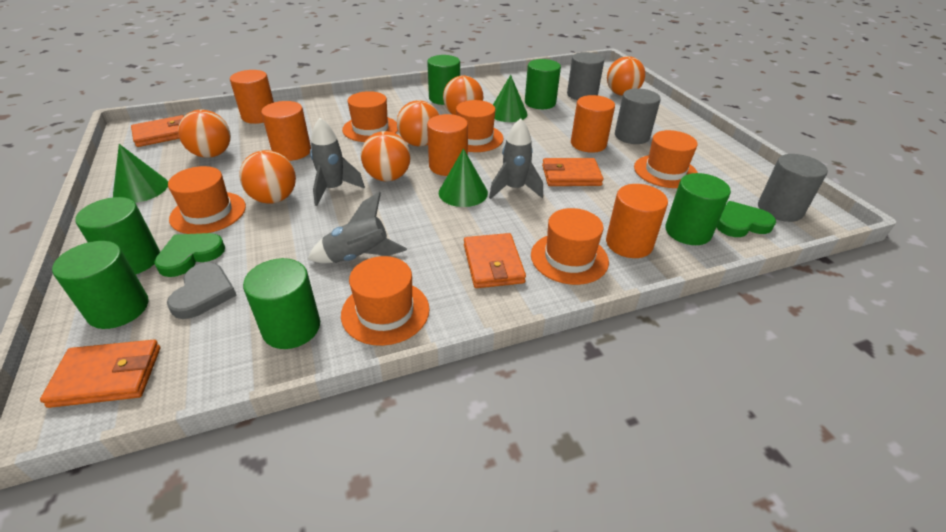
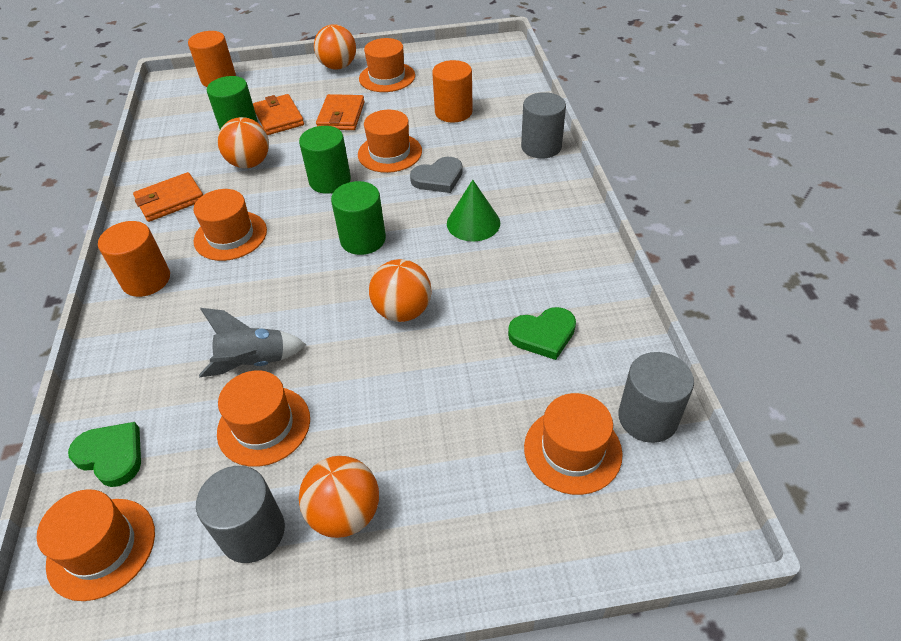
green cone: [113,144,168,203] [439,148,488,207] [493,75,527,122] = 3 -> [447,180,500,242] = 1
green cylinder: [52,241,148,329] [75,197,160,274] [243,258,320,349] [427,55,460,105] [525,59,561,109] [665,173,731,245] = 6 -> [207,76,258,129] [299,126,351,194] [331,181,386,255] = 3
grey rocket: [308,192,407,263] [310,118,365,206] [489,118,543,199] = 3 -> [199,308,306,377] = 1
orange ball: [178,110,231,158] [239,150,296,204] [361,131,411,181] [397,100,439,146] [443,75,483,115] [607,56,645,96] = 6 -> [218,117,269,168] [299,456,379,538] [314,24,356,70] [369,259,432,322] = 4
orange cylinder: [230,70,274,124] [261,101,311,161] [427,114,468,176] [571,95,615,153] [606,184,668,258] = 5 -> [98,221,170,297] [188,31,236,87] [432,60,473,122] = 3
orange wallet: [40,340,160,408] [131,115,184,147] [464,233,526,288] [542,158,603,186] = 4 -> [133,172,203,222] [253,94,304,135] [316,94,365,130] = 3

